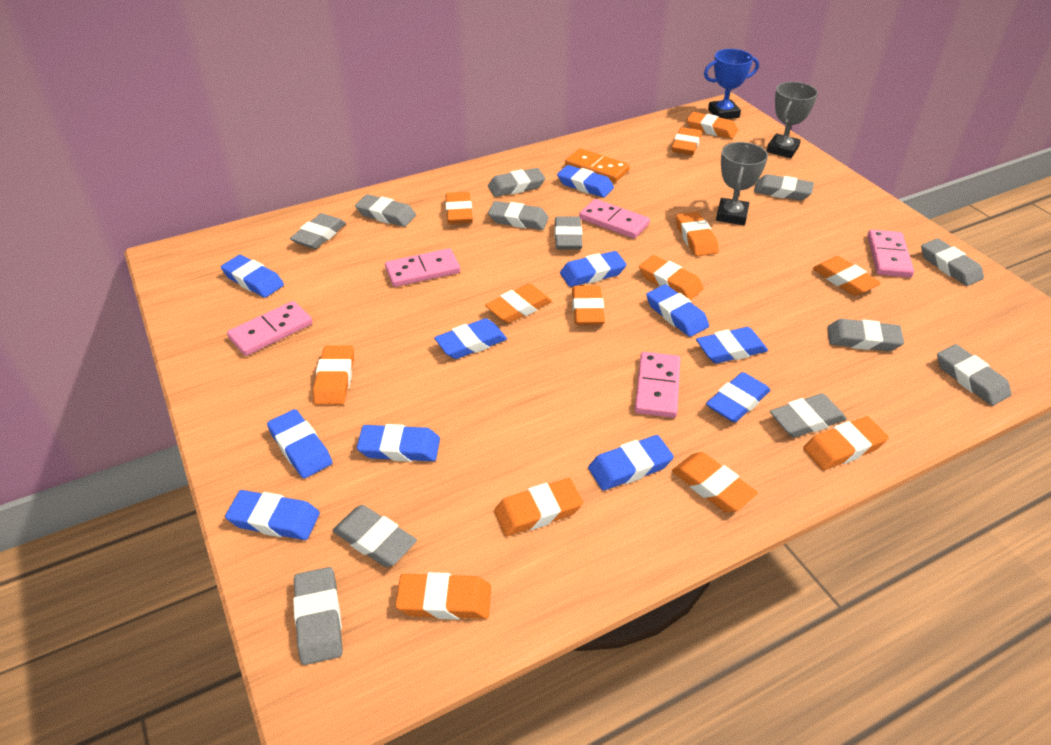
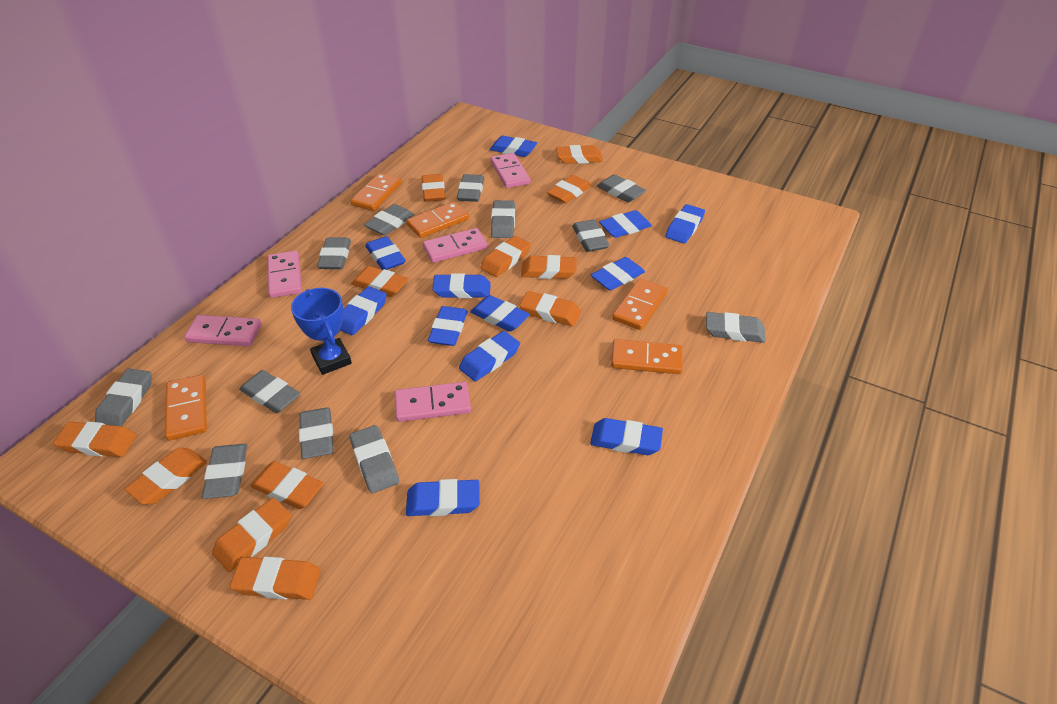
blue eraser: [221,255,284,298] [225,490,320,540] [267,409,332,478] [357,424,440,462] [434,318,507,359] [557,165,614,198] [560,251,627,287] [588,435,674,491] [646,284,709,337] [696,327,768,363] [706,372,770,423] = 11 -> [340,286,387,335] [365,236,406,270] [406,479,480,516] [428,306,467,346] [432,273,491,298] [459,331,520,382] [470,295,530,332] [490,136,537,157] [590,418,663,455] [591,257,645,291] [599,210,652,238] [666,204,705,243] = 12
grey trophy: [716,142,768,225] [767,82,818,158] = 2 -> none = 0
orange domino: [565,148,630,182] = 1 -> [165,375,207,441] [351,173,401,211] [406,201,469,238] [611,339,683,374] [612,279,667,330] = 5
orange eraser: [313,345,354,405] [395,572,491,620] [445,192,473,224] [485,284,552,323] [494,478,583,536] [572,286,605,325] [639,255,704,300] [671,127,702,155] [672,452,758,513] [676,212,719,256] [687,112,738,139] [803,416,889,470] [813,256,881,296] = 13 -> [53,422,136,457] [125,448,207,504] [212,498,291,572] [230,556,321,600] [251,461,324,509] [351,266,409,297] [422,174,445,202] [480,236,531,277] [520,291,581,326] [521,255,577,279] [547,175,591,203] [556,145,603,164] = 12

